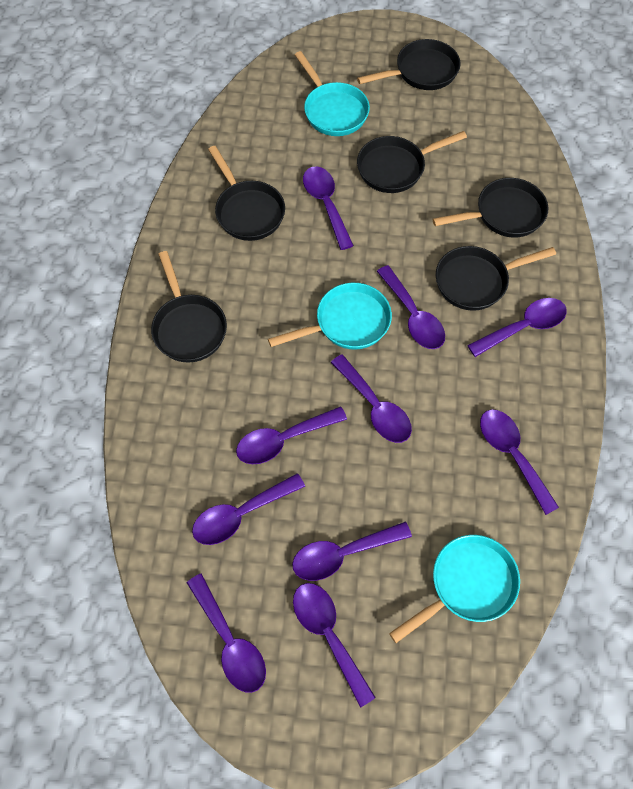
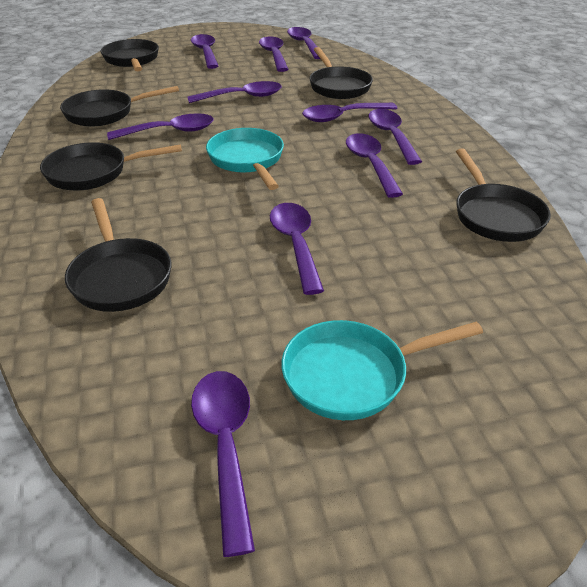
turquoise pan: [268,283,392,350] [295,51,370,136] [389,535,520,643] = 3 -> [206,128,284,190] [281,320,483,420] = 2

